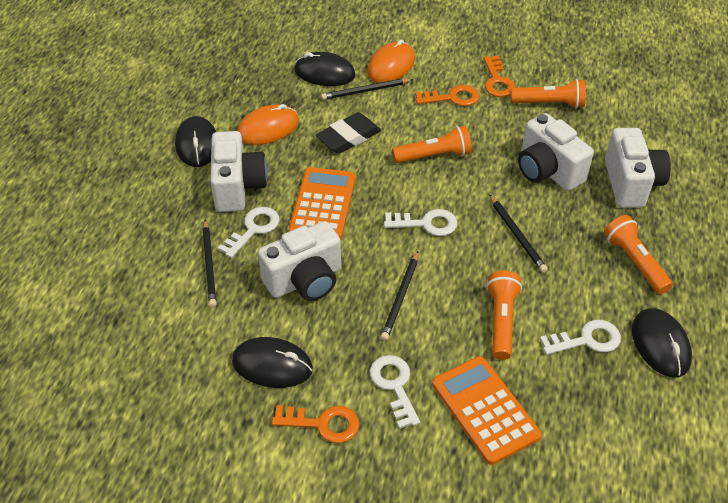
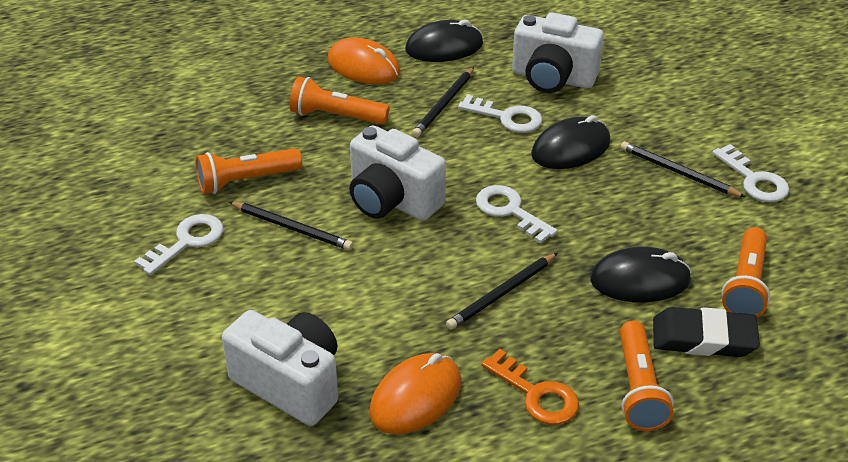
black mouse: [175,116,216,167] [232,337,313,388] [294,52,355,86] [632,308,692,377] = 4 -> [405,20,483,62] [531,115,611,169] [590,247,692,303] = 3
orange calculator: [289,167,356,240] [432,356,542,465] = 2 -> none = 0
orange key: [272,405,359,443] [415,85,480,106] [484,56,516,97] = 3 -> [481,349,579,425] = 1
white camera: [210,131,268,212] [258,221,341,301] [518,113,594,191] [605,128,671,208] = 4 -> [222,310,338,426] [349,125,446,221] [512,12,604,93] = 3

